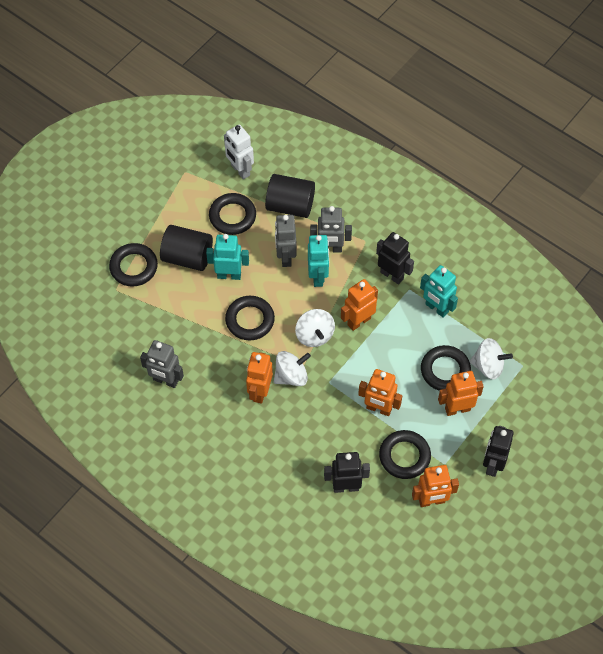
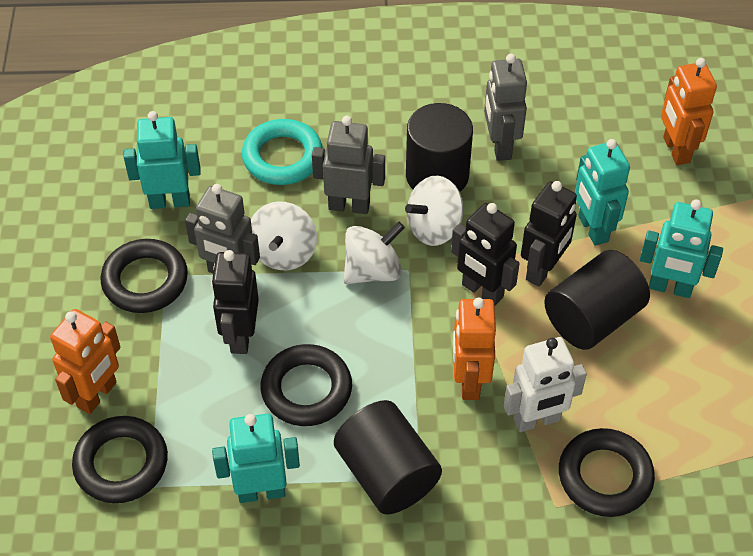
black cylinder: [160,225,213,271] [265,174,315,218] = 2 -> [334,400,442,515] [406,103,473,192] [544,250,650,350] = 3
black ring: [109,243,158,286] [209,193,256,235] [225,296,275,340] [379,430,431,479] [421,345,471,391] = 5 -> [72,416,168,503] [101,239,188,313] [260,344,352,426] [559,428,655,517] = 4
orange robot: [246,352,273,404] [341,279,378,331] [358,369,402,416] [412,465,459,507] [438,371,484,416] = 5 -> [50,309,121,414] [453,298,496,400] [661,58,717,165] = 3
turquoise ring: none = 0 -> [242,119,323,185] = 1
turquoise robot: [206,234,249,280] [308,235,329,287] [420,265,458,318] = 3 -> [124,111,201,209] [212,414,300,503] [575,139,630,246] [640,199,723,298] = 4

